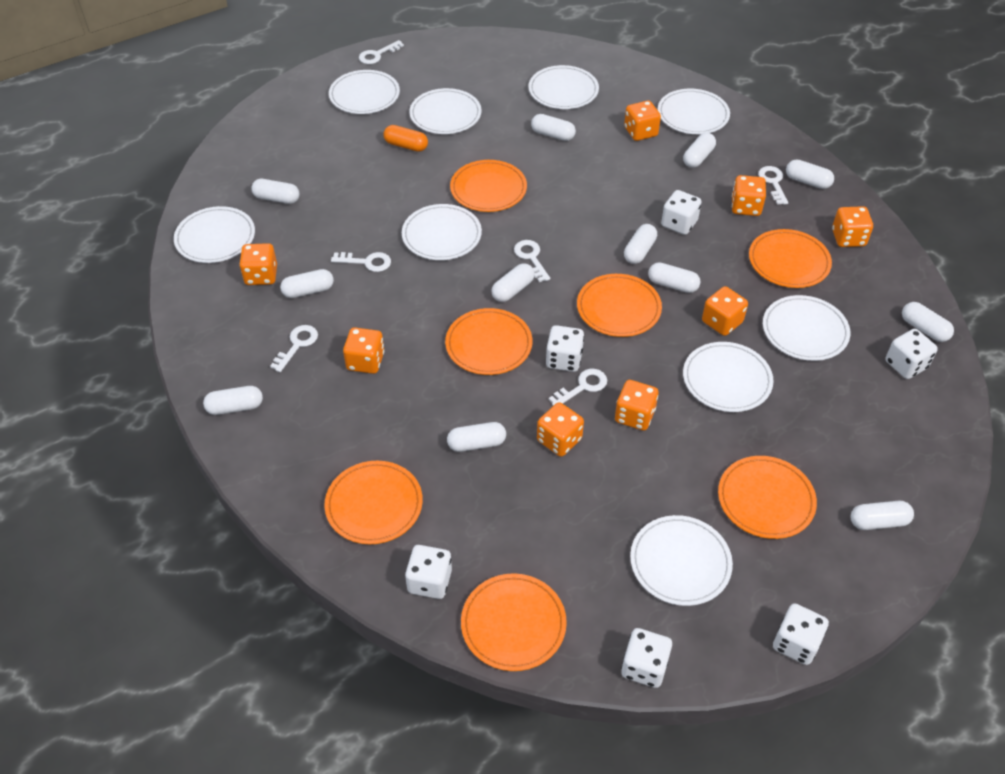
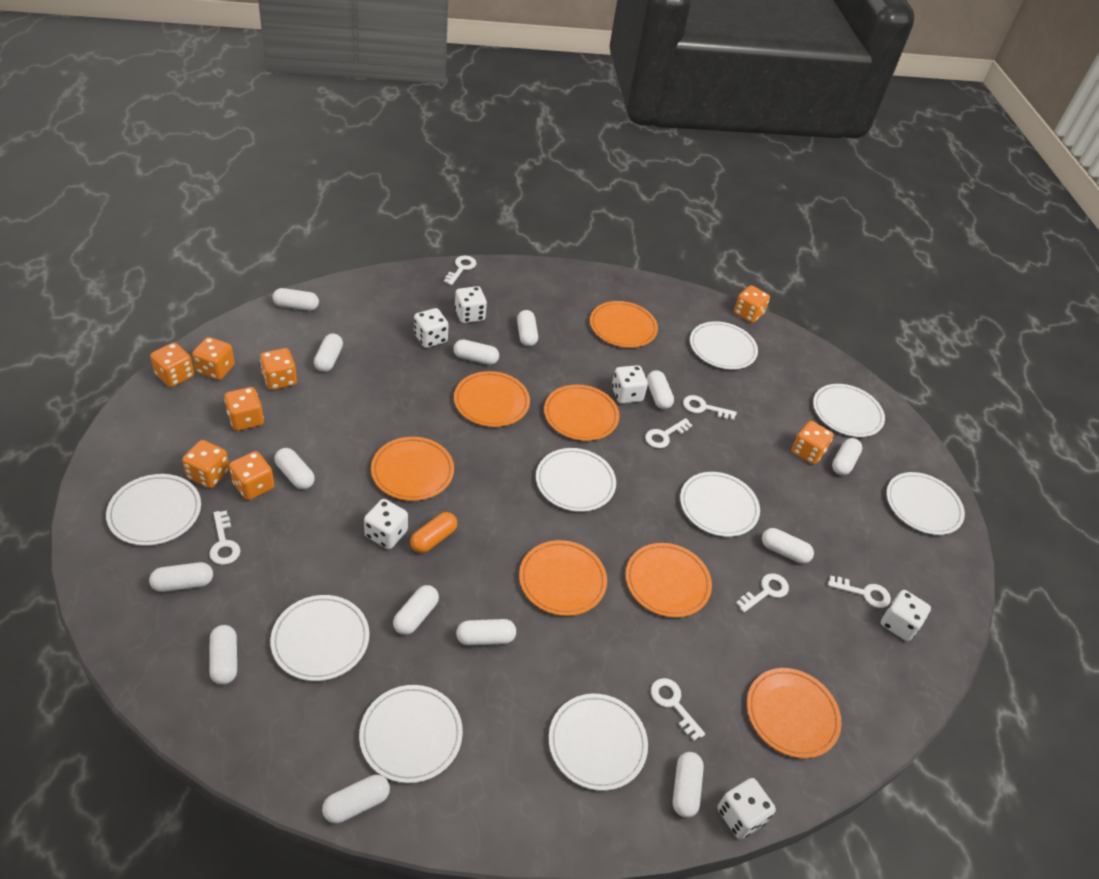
white capsule: [203,386,263,415] [251,179,300,204] [280,269,334,298] [447,422,506,452] [492,263,535,302] [531,114,576,141] [624,224,657,264] [648,262,700,293] [683,133,716,168] [786,159,834,189] [850,501,914,530] [902,302,954,342] = 12 -> [149,562,213,592] [210,625,237,685] [273,288,319,311] [274,448,315,490] [314,333,343,372] [322,775,390,824] [393,585,439,635] [453,339,499,365] [456,619,516,646] [517,310,538,346] [647,370,674,409] [673,752,704,818] [762,528,814,564] [832,438,862,475] = 14
white key: [270,325,318,372] [331,252,391,272] [359,40,404,64] [514,240,550,282] [549,369,607,406] [758,166,788,205] = 6 -> [209,510,241,565] [444,256,477,285] [645,418,692,448] [651,678,705,741] [683,395,737,420] [736,573,789,612] [828,576,891,608] = 7

